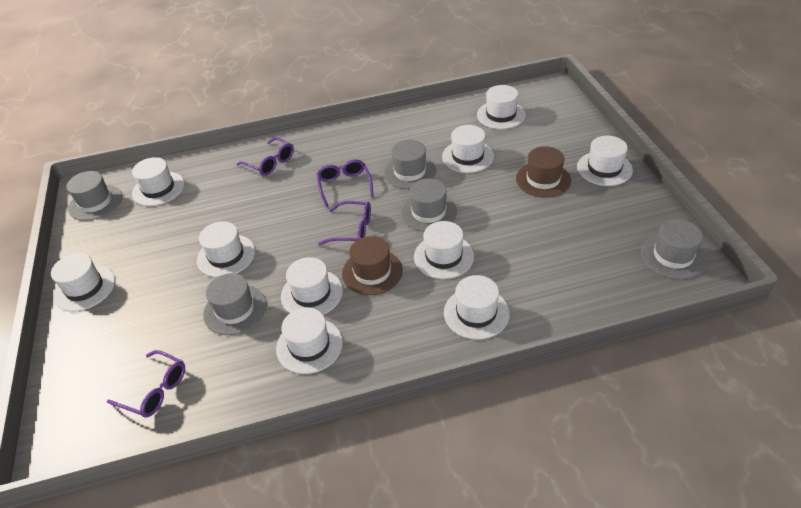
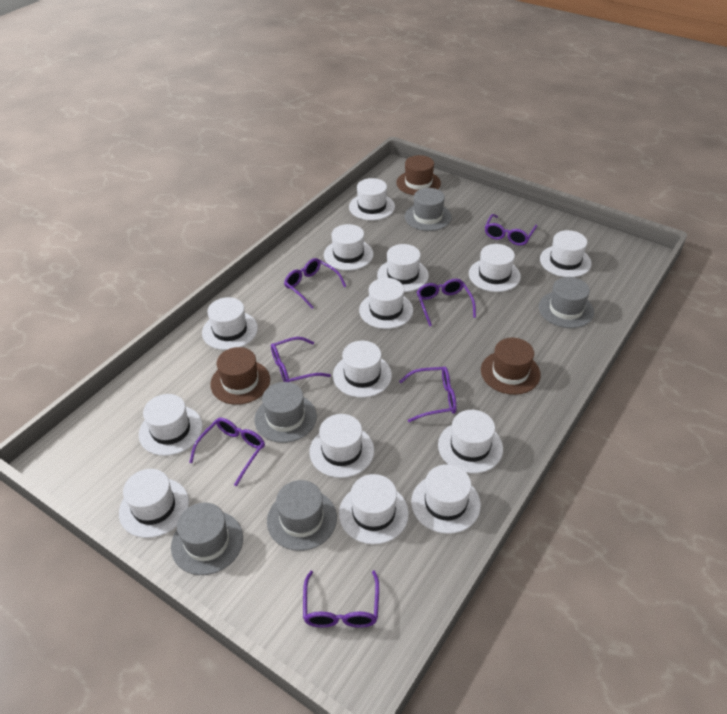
brown hat: [342,236,403,295] [516,146,571,198] = 2 -> [210,347,270,405] [396,155,441,195] [481,338,541,395] = 3
purple glasses: [107,350,185,417] [237,137,294,176] [317,159,374,207] [318,201,371,246] = 4 -> [189,418,265,486] [271,337,331,382] [284,258,346,309] [303,570,379,628] [399,366,457,422] [417,279,476,326] [485,214,537,246] = 7
white hat: [51,253,115,312] [132,157,184,206] [197,221,255,278] [276,308,343,374] [281,257,343,315] [414,221,474,279] [442,125,494,173] [444,275,510,340] [477,85,526,129] [577,136,633,186] = 10 -> [119,469,189,538] [139,394,203,456] [202,297,258,350] [309,414,374,478] [324,224,374,271] [333,341,392,398] [339,474,409,544] [349,178,395,221] [359,278,413,329] [377,244,429,292] [411,464,481,534] [438,410,503,474] [469,244,521,292] [540,230,592,277] = 14

